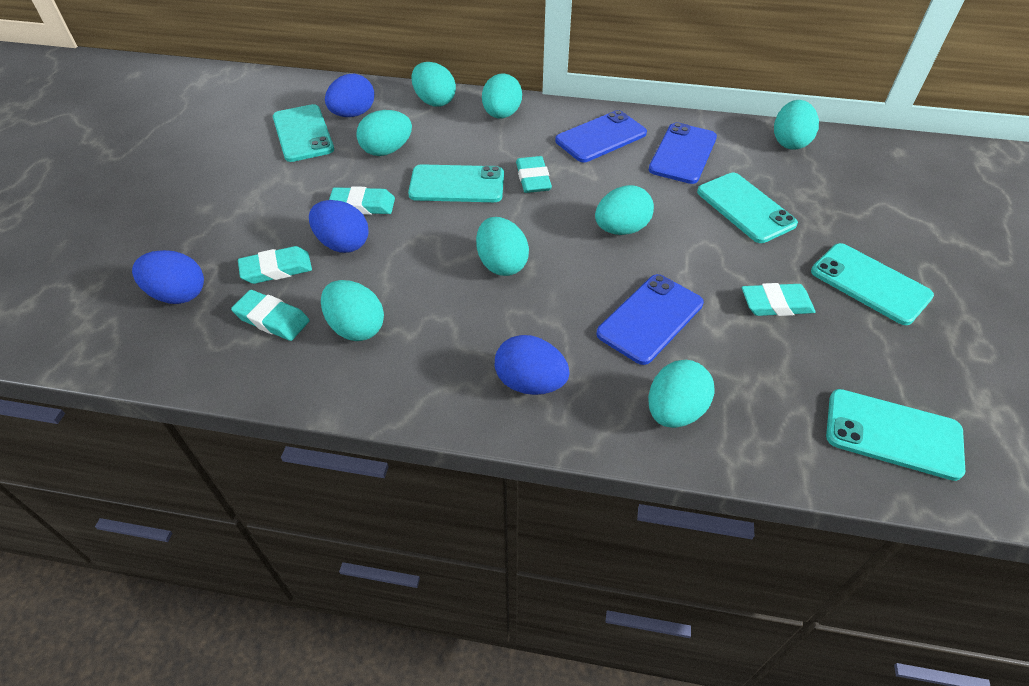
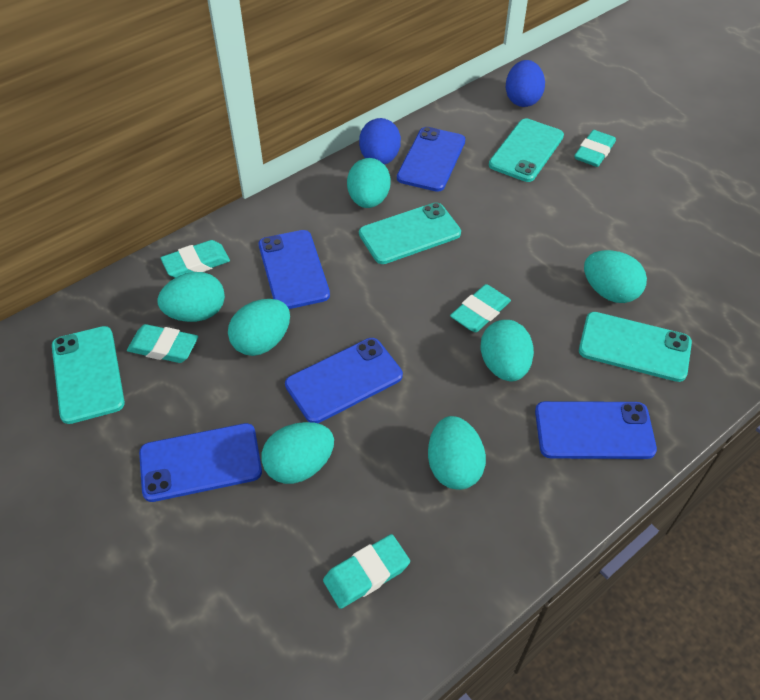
blue egg: [132,250,204,304] [309,200,369,253] [325,74,374,117] [495,335,569,395] = 4 -> [359,118,401,165] [506,60,545,107] = 2
blue phone: [555,110,647,162] [596,274,704,365] [649,122,717,184] = 3 -> [139,423,262,502] [259,230,330,309] [285,338,403,423] [397,127,466,192] [535,401,657,459] = 5
turquoise egg: [321,280,384,341] [357,110,412,156] [411,62,456,107] [476,217,529,276] [482,74,522,119] [595,185,654,235] [648,360,714,428] [774,100,819,150] = 8 -> [158,272,225,322] [228,299,290,356] [262,422,334,484] [347,158,391,208] [428,416,486,490] [480,320,534,381] [584,250,647,303] = 7
turquoise phone: [273,104,334,162] [408,164,504,202] [697,173,798,243] [811,243,934,325] [826,389,965,481] = 5 -> [52,326,125,424] [359,202,461,264] [489,118,564,182] [579,312,692,382] = 4

